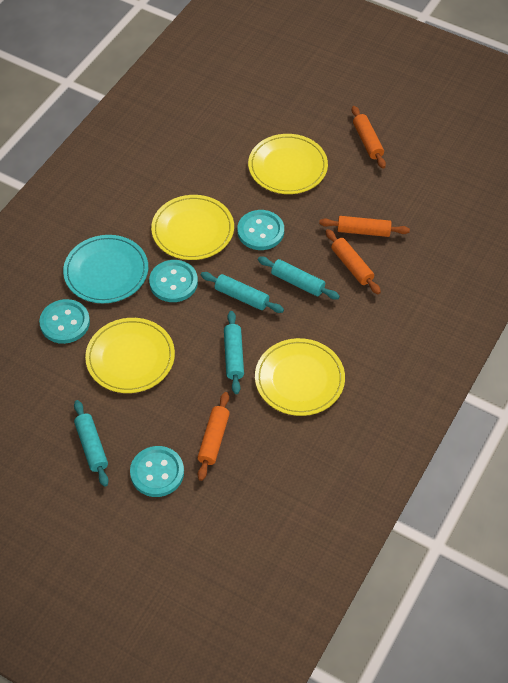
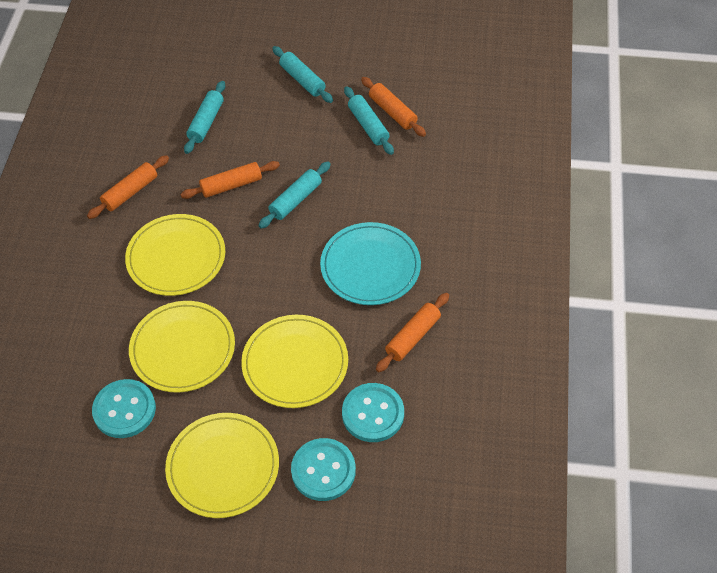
turquoise button: [39,299,90,344] [130,446,184,497] [149,260,198,302] [237,210,284,250] = 4 -> [92,379,156,438] [291,438,356,501] [342,383,404,442] = 3

